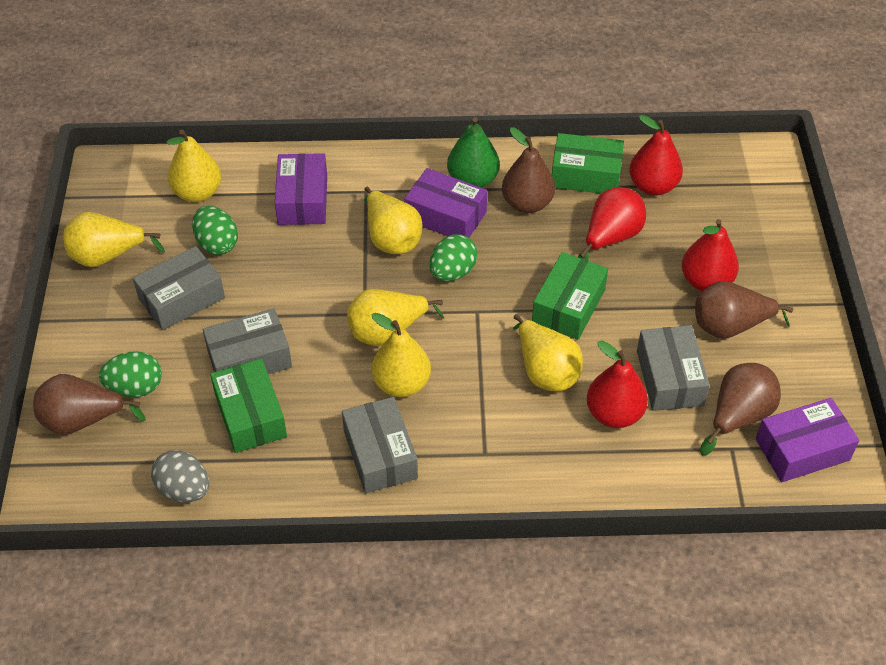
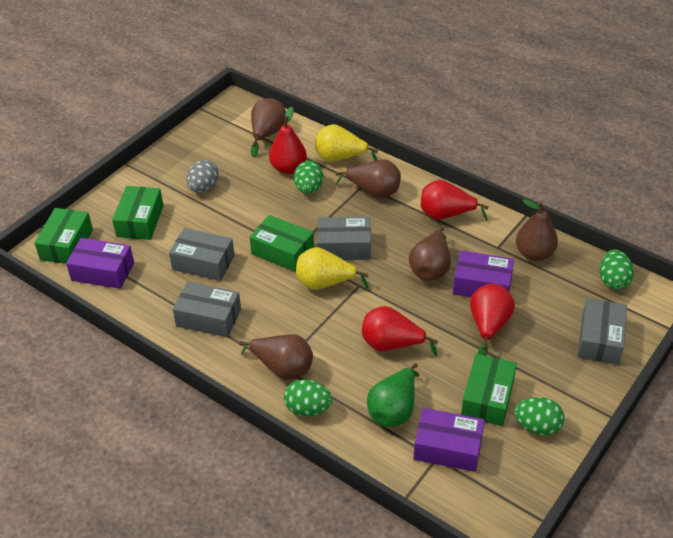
brown pear: [33,374,146,435] [502,127,555,213] [695,281,793,339] [700,363,781,456] = 4 -> [239,334,313,380] [251,98,286,157] [335,159,401,198] [409,227,451,281] [516,199,558,261] = 5
green box: [210,358,287,453] [532,252,608,340] [552,133,624,193] = 3 -> [34,208,93,264] [112,186,163,240] [250,215,314,272] [461,354,517,426] = 4
green egg: [99,351,162,397] [192,206,238,255] [429,234,478,281] = 3 -> [284,379,332,416] [294,161,323,194] [514,397,565,435] [600,250,634,290] = 4
yellow pear: [63,212,165,267] [166,130,221,202] [347,289,444,346] [364,187,423,254] [371,313,431,397] [513,314,583,391] = 6 -> [296,247,369,290] [315,124,378,162] = 2

